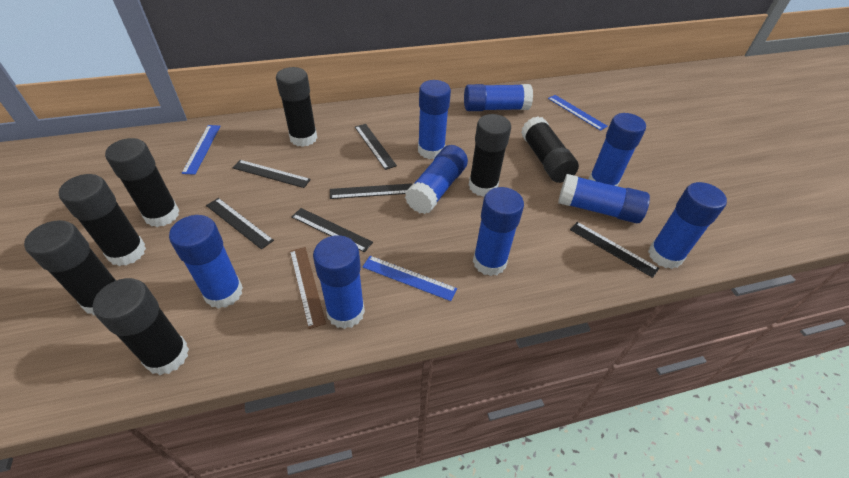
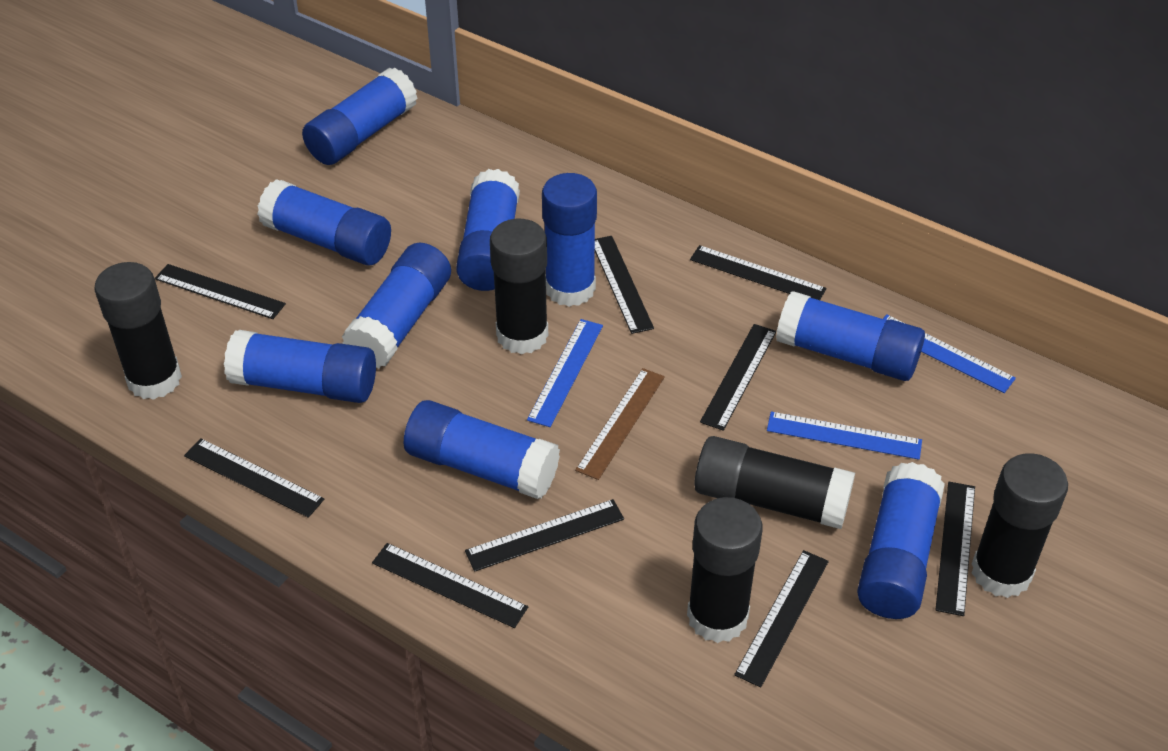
black glue stick: [24,220,116,316] [59,174,146,266] [93,278,189,375] [105,138,179,227] [276,67,317,147] [469,114,511,197] [521,116,579,183] = 7 -> [94,262,182,400] [490,219,548,354] [687,497,762,643] [694,436,855,529] [972,453,1068,598] = 5
black ruler: [206,198,274,250] [232,160,311,188] [292,208,373,252] [330,183,412,199] [355,124,397,170] [570,222,659,278] = 6 -> [155,264,286,319] [184,438,324,518] [372,543,528,628] [465,499,624,572] [595,236,654,334] [690,245,827,300] [700,324,776,431] [734,550,829,687] [935,482,975,616] = 9

